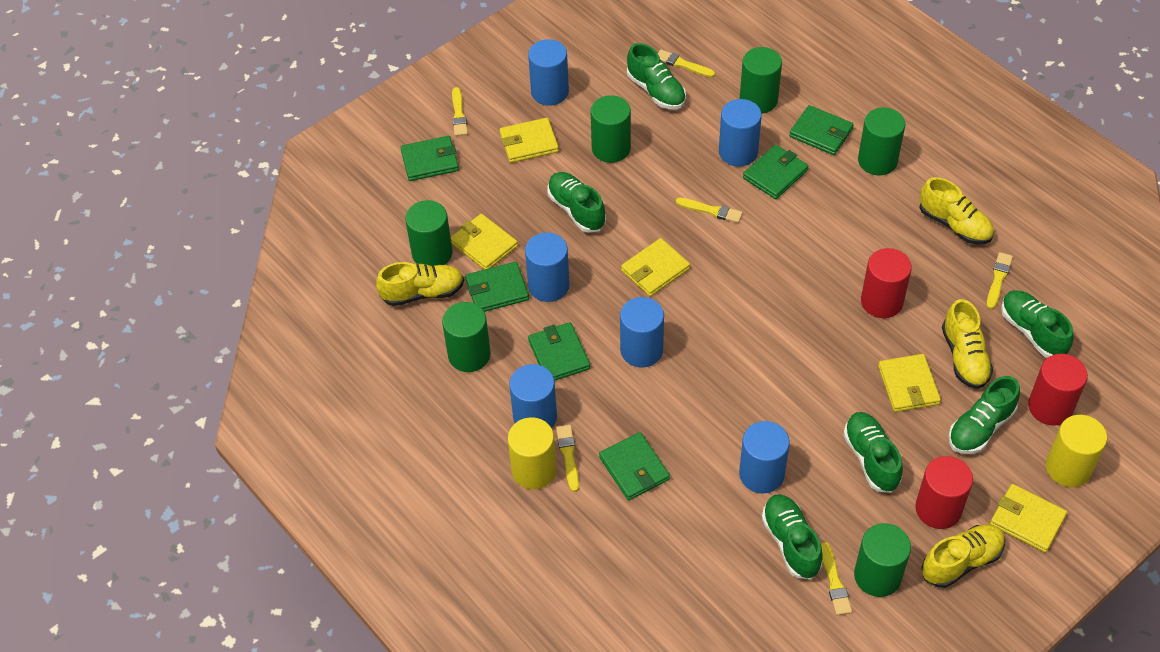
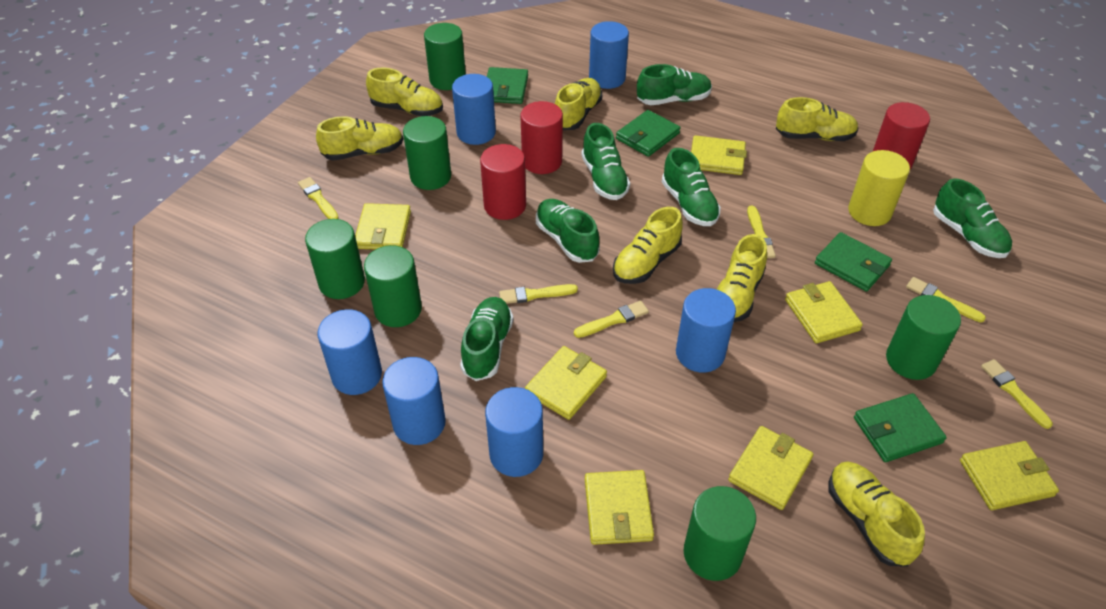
green wallet: [400,136,459,181] [465,262,529,312] [528,322,590,381] [599,432,670,500] [743,145,808,199] [789,105,854,155] = 6 -> [487,67,528,104] [616,110,680,157] [815,232,892,291] [854,393,947,462] = 4
yellow cylinder: [508,417,557,489] [1046,415,1107,487] = 2 -> [848,150,910,226] = 1
yellow shoe: [376,262,464,306] [919,177,994,244] [921,525,1005,588] [942,299,993,389] = 4 -> [316,116,403,161] [366,68,443,116] [555,78,602,130] [613,207,683,284] [717,234,767,322] [776,97,859,141] [828,462,925,567] = 7
yellow wallet: [451,214,518,270] [500,118,559,163] [621,238,690,297] [878,354,941,412] [990,484,1067,553] = 5 -> [355,203,411,249] [525,346,607,420] [585,470,654,545] [691,135,747,175] [728,426,814,510] [785,281,863,343] [960,441,1059,510] = 7

